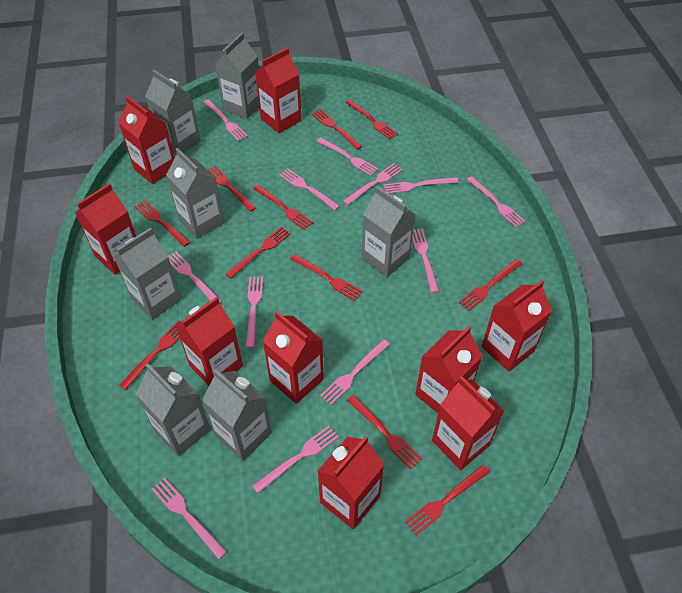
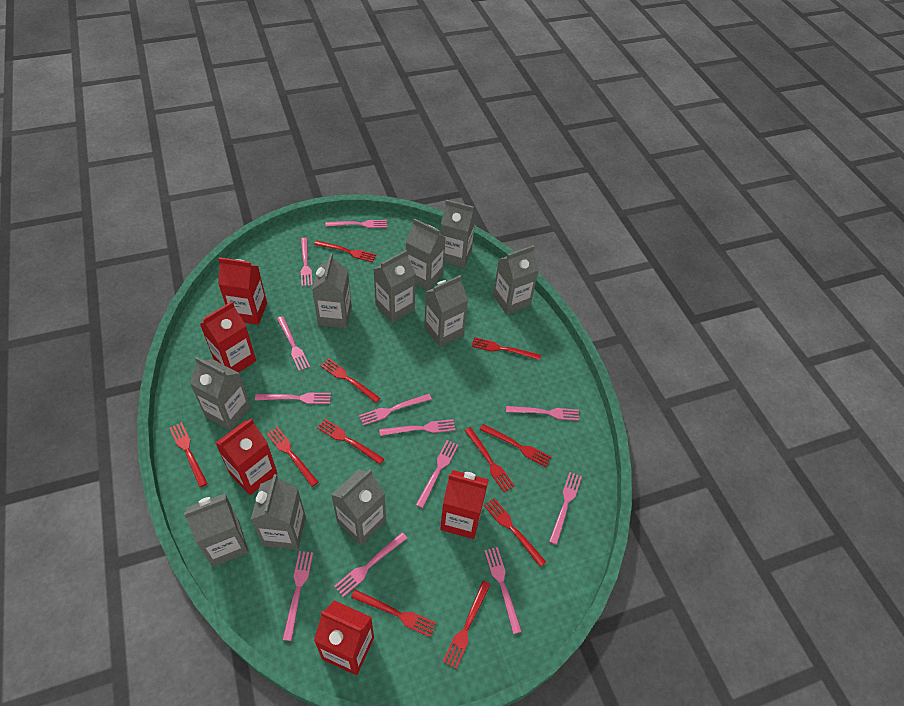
grey carton: [114,228,181,320] [135,364,211,457] [145,70,201,155] [166,148,224,239] [202,369,272,461] [215,33,259,119] [362,186,415,277] = 7 -> [184,493,249,567] [190,357,251,431] [251,474,306,550] [312,253,352,328] [331,469,386,545] [373,250,416,323] [406,218,446,290] [424,275,468,347] [440,200,476,268] [493,245,539,315] = 10
red carton: [75,183,136,275] [119,96,175,184] [176,297,243,385] [255,47,302,133] [263,311,324,404] [318,436,385,529] [415,326,483,413] [432,376,504,470] [482,280,552,372] = 9 -> [200,301,256,373] [216,418,277,495] [218,257,267,325] [314,600,374,675] [440,470,489,539] = 5

